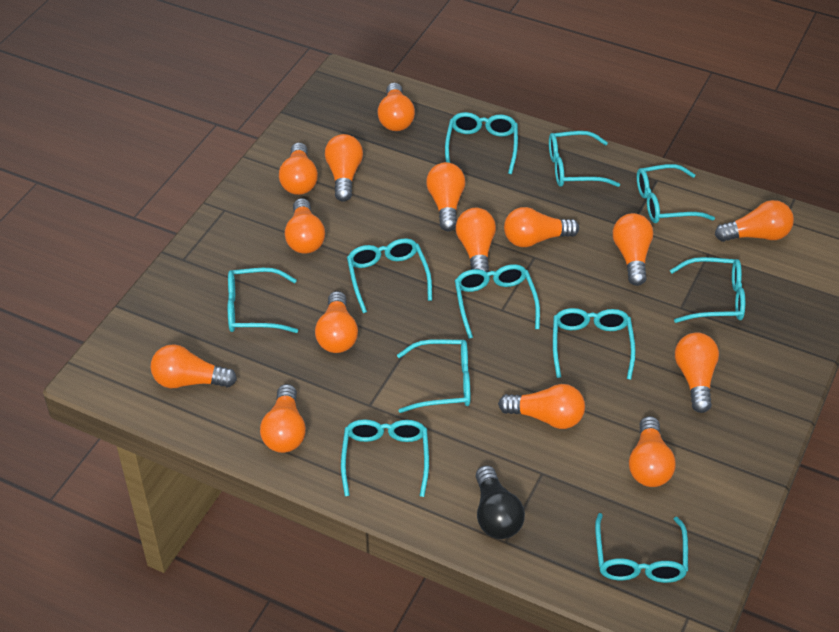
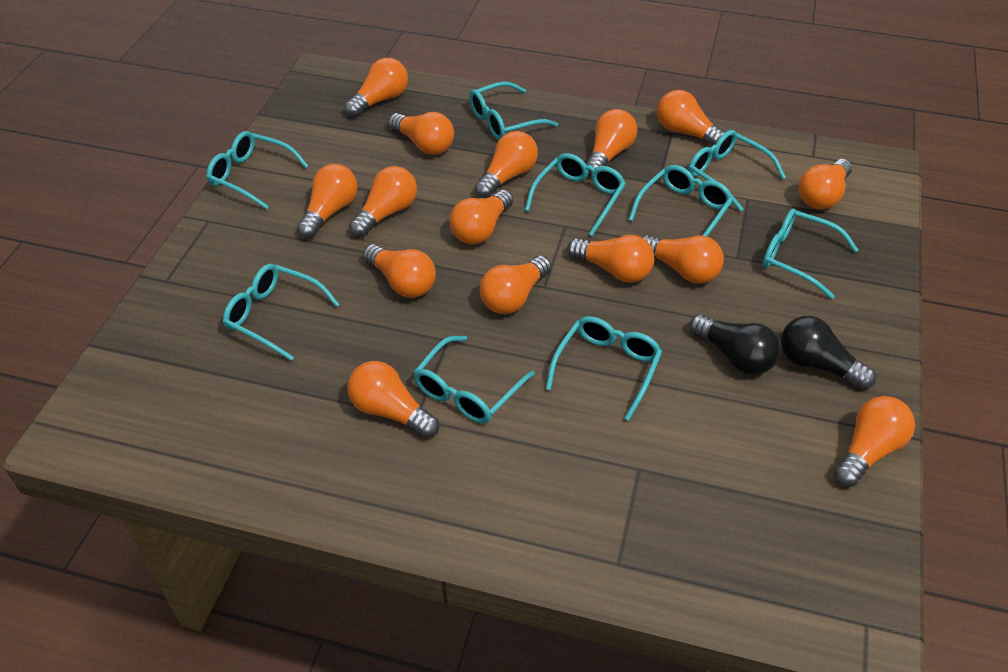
black light bulb: [476,465,525,539] = 1 -> [690,314,780,375] [781,316,876,389] = 2
turquoise glasses: [228,268,298,333] [341,419,429,497] [347,238,432,313] [397,339,470,413] [445,112,518,174] [455,264,540,339] [549,131,620,187] [553,308,636,380] [595,513,688,583] [637,164,715,223] [670,257,745,323] = 11 -> [206,131,308,210] [223,264,340,361] [413,336,535,424] [469,81,558,140] [525,153,626,236] [546,316,662,421] [628,165,734,237] [688,130,786,212] [763,209,858,299] = 9

